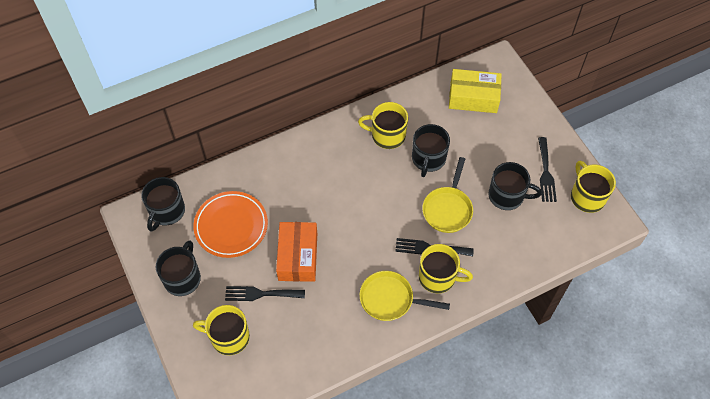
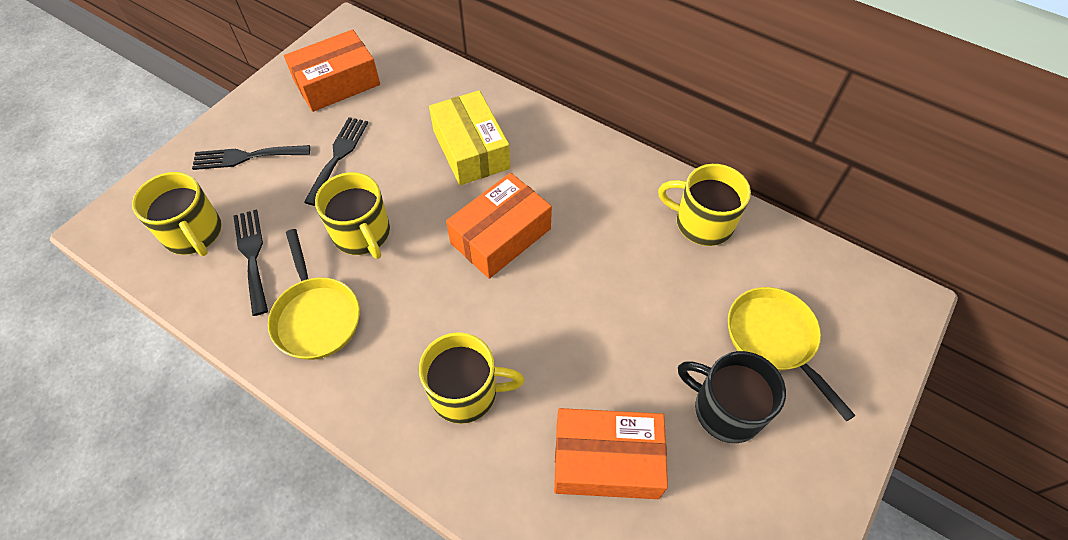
black mug: [141,177,185,232] [156,240,201,296] [412,124,450,177] [489,162,542,210] = 4 -> [678,351,786,443] = 1
orange box: [276,222,317,282] = 1 -> [284,29,380,112] [446,173,552,279] [554,408,668,499] = 3
orange plate: [193,191,268,258] = 1 -> none = 0

